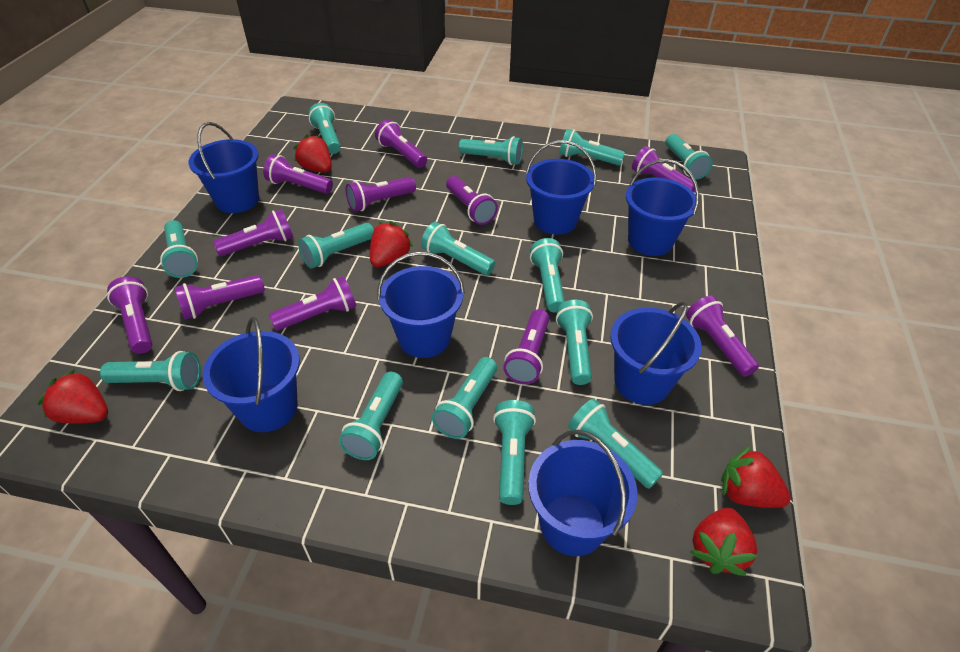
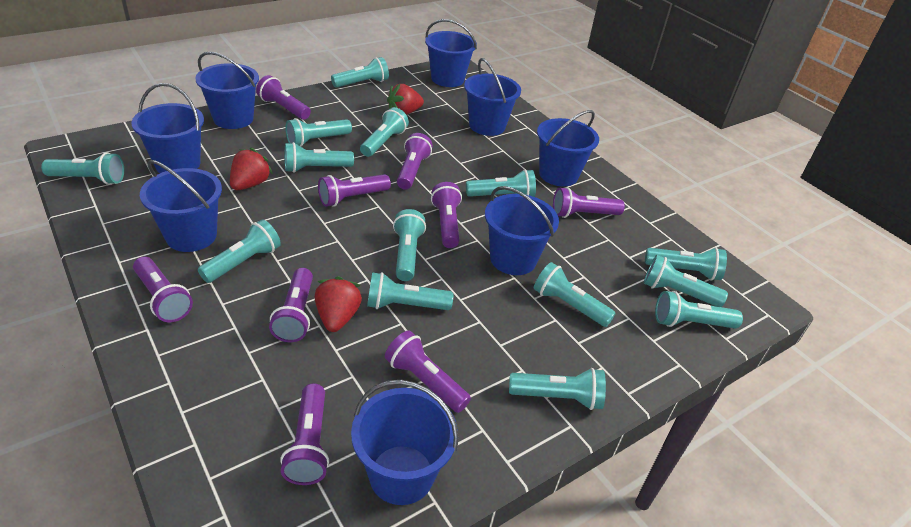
blue bucket: [189,122,259,213] [202,317,300,432] [377,251,465,358] [526,140,597,235] [528,430,638,556] [610,301,702,405] [626,159,699,256] = 7 -> [132,83,204,173] [140,160,222,252] [195,51,259,129] [351,380,459,505] [425,19,477,87] [464,58,521,136] [485,186,559,275] [537,110,599,186] = 8
purple flashlight: [107,276,152,354] [174,275,265,320] [213,209,293,256] [263,154,333,194] [269,276,356,331] [346,177,416,212] [375,119,427,168] [446,176,498,225] [503,309,549,384] [632,146,698,192] [686,296,759,377] = 11 -> [133,257,193,322] [256,75,311,120] [269,268,313,342] [280,383,329,485] [318,174,391,207] [385,330,471,413] [397,133,433,190] [431,182,462,248] [553,187,625,218] = 9
red strawberry: [37,369,108,424] [294,135,332,172] [370,221,413,267] [690,507,758,576] [721,446,791,508] = 5 -> [230,148,273,190] [315,276,362,332] [387,84,424,115] = 3

